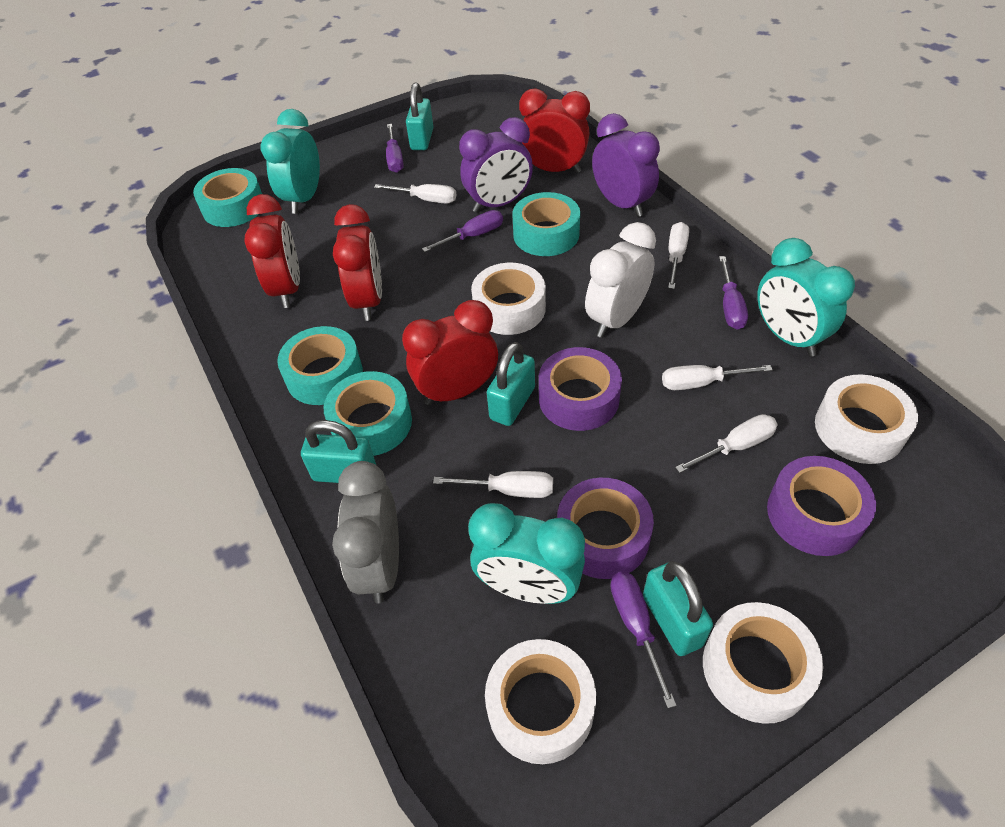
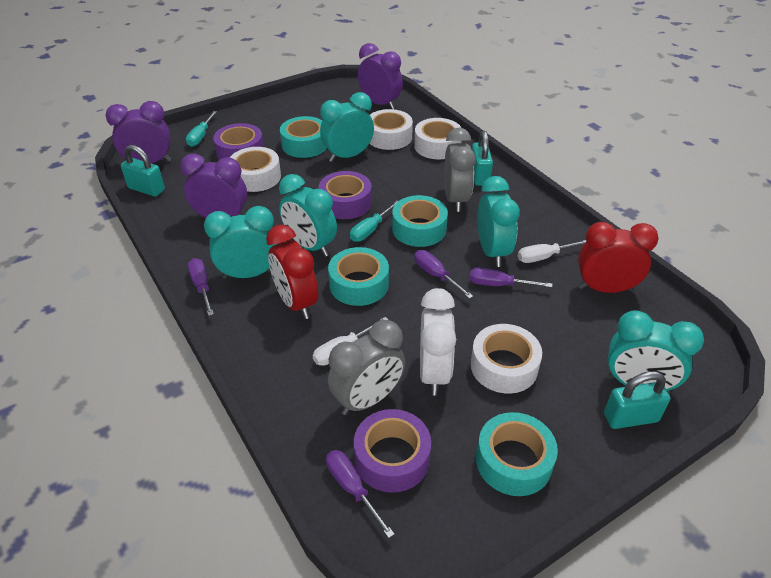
grey clock: [332,461,399,604] = 1 -> [328,320,405,415] [444,128,476,212] = 2
purple clock: [459,117,533,213] [592,113,660,217] = 2 -> [106,101,171,164] [180,154,247,218] [358,43,403,109] = 3
red clock: [244,194,300,308] [333,204,382,321] [402,300,498,405] [519,88,590,173] = 4 -> [266,225,318,319] [578,222,659,293] = 2
turquoise clock: [261,109,320,214] [468,503,585,604] [757,238,855,357] = 3 -> [204,206,277,279] [279,174,337,257] [320,92,374,162] [478,176,520,267] [607,310,704,393] = 5
turquoise padlock: [301,420,376,483] [406,83,433,150] [487,342,535,426] [643,561,713,656] = 4 -> [121,145,165,197] [472,131,493,186] [604,371,670,429] = 3
turquoise screwdriver: none = 0 -> [186,111,217,147] [350,200,398,242] = 2
white screwdriver: [374,184,456,204] [433,471,553,498] [662,365,773,390] [668,222,689,289] [675,414,778,473] = 5 -> [313,317,388,366] [518,240,586,263] = 2

